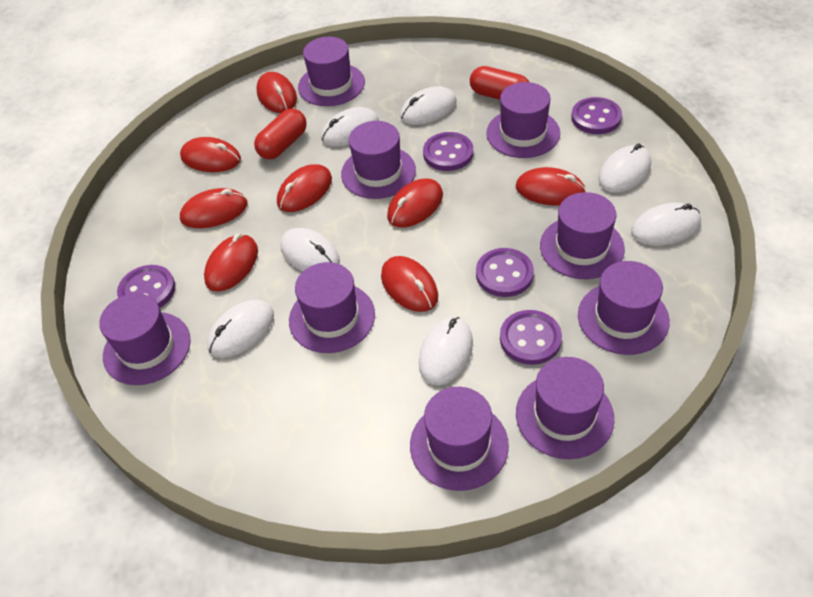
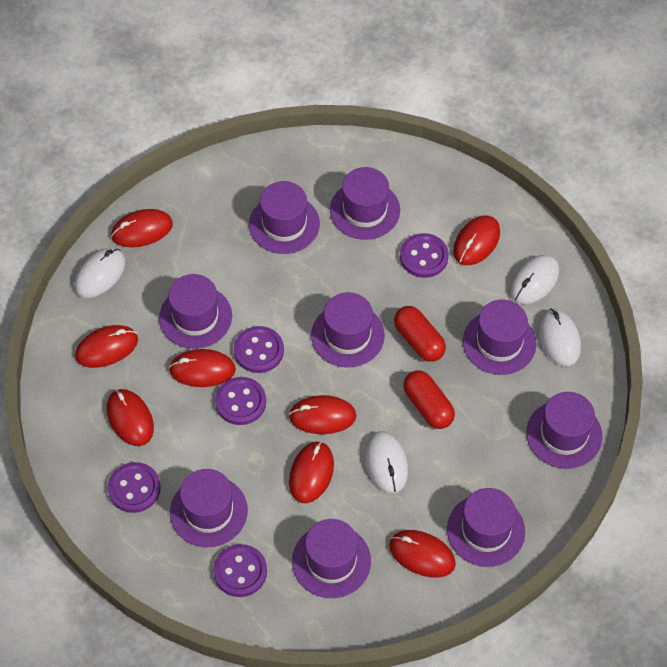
white mouse: [207,300,274,358] [280,228,340,272] [321,107,379,147] [400,86,457,125] [419,317,473,386] [598,143,651,193] [631,203,701,246] = 7 -> [74,248,125,298] [364,431,408,493] [510,255,559,304] [538,308,581,366] = 4

